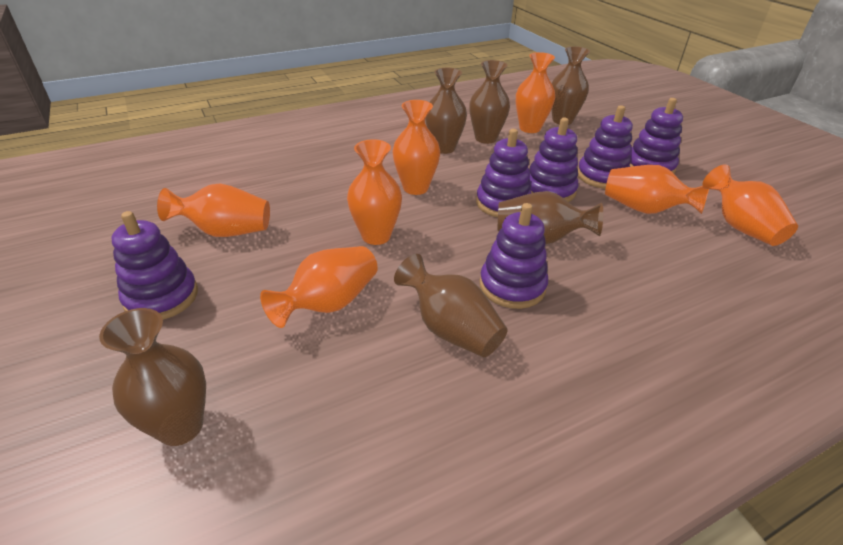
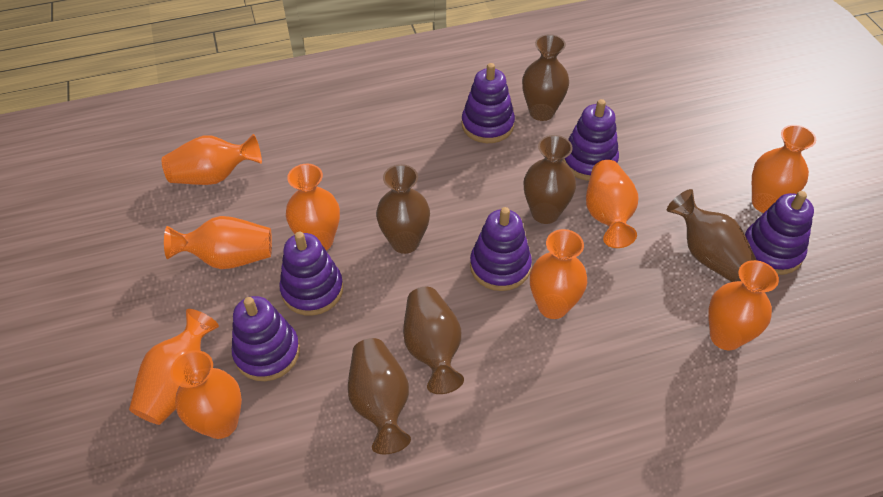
orange vase: [157,183,270,237] [260,246,378,328] [347,139,402,245] [392,100,440,195] [516,52,555,133] [605,165,711,214] [703,164,798,246] = 7 -> [129,309,219,425] [162,134,262,185] [164,216,272,269] [170,350,242,439] [286,164,340,250] [530,229,587,319] [586,160,638,248] [708,260,779,350] [752,125,816,213] = 9

